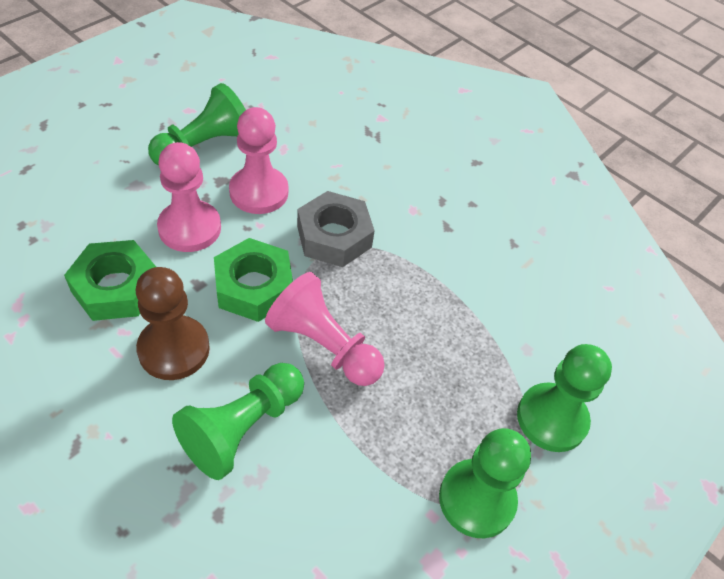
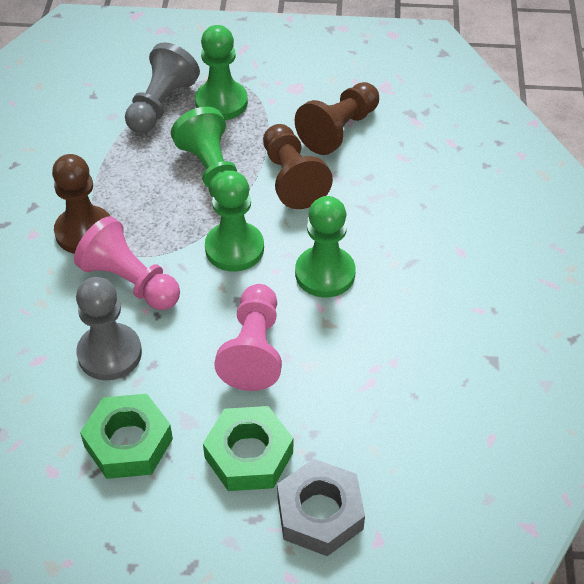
brown pawn: [136,267,210,380] = 1 -> [52,154,110,254] [263,124,333,209] [295,82,379,155] = 3
grey pawn: none = 0 -> [76,277,142,380] [125,42,200,134] = 2
pink pawn: [157,142,221,252] [229,107,288,214] [265,272,385,386] = 3 -> [74,216,180,310] [214,284,282,391] = 2

